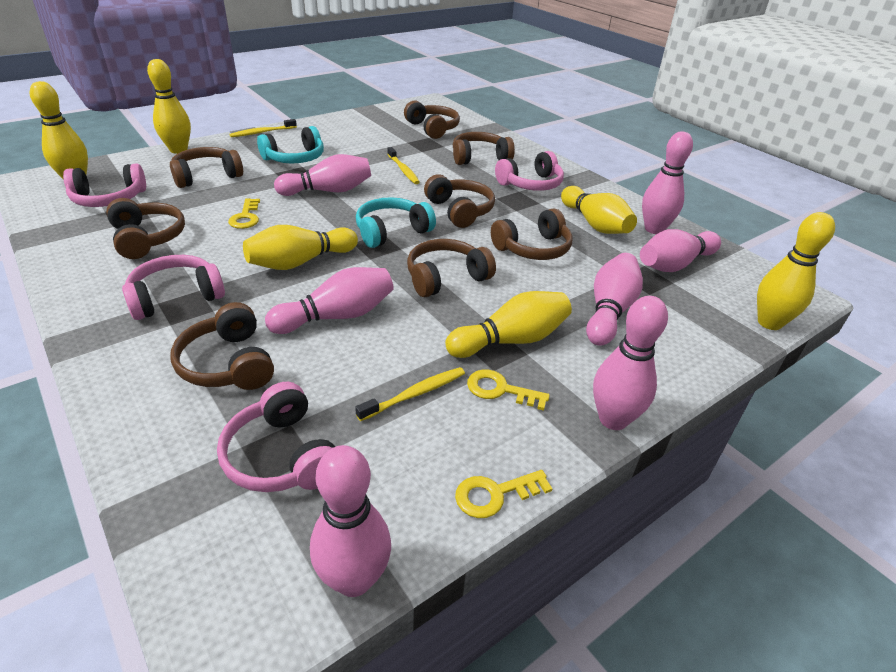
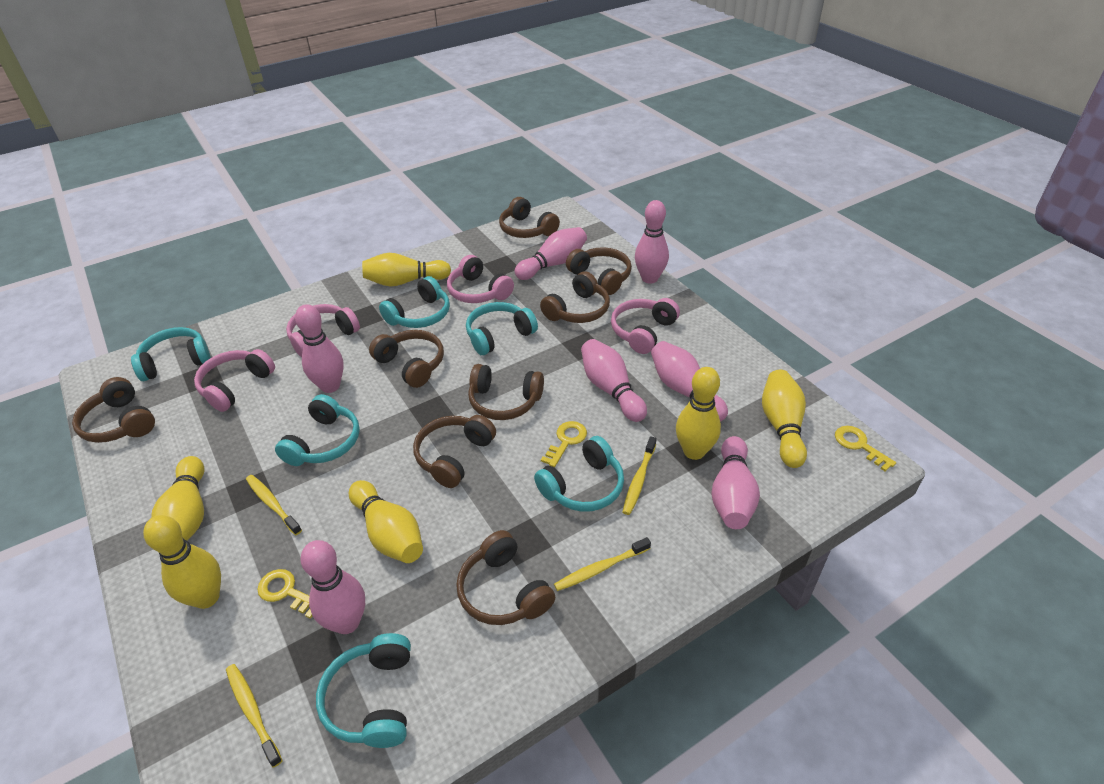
turquoise headphones: [257,126,324,163] [356,197,436,248] = 2 -> [131,327,211,381] [275,394,360,466] [316,633,411,748] [379,276,450,328] [466,302,538,355] [534,436,624,512] = 6
yellow toothbrush: [229,119,297,137] [355,367,465,421] [388,147,420,184] = 3 -> [226,664,283,768] [246,475,302,535] [554,537,651,591] [622,436,657,515] = 4

